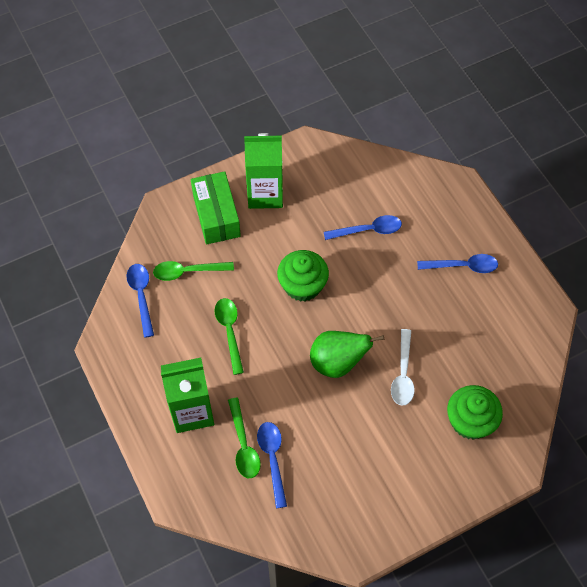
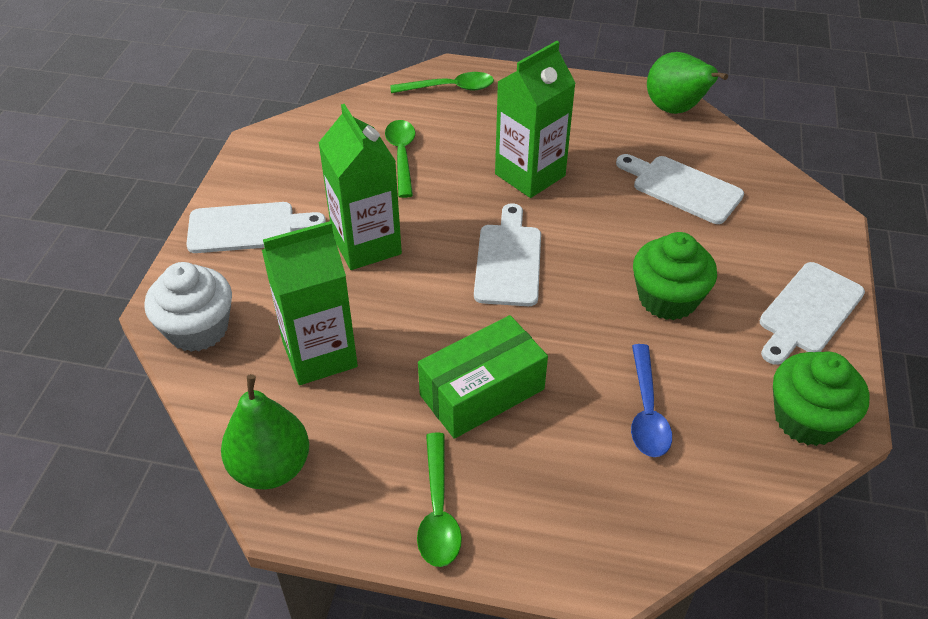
blue spoon: [127,264,154,338] [257,422,287,508] [324,215,402,240] [417,254,498,273] = 4 -> [631,344,672,457] = 1
green carton: [161,358,214,433] [244,133,283,209] = 2 -> [262,221,358,385] [318,104,402,270] [495,41,576,198] = 3
green pear: [310,331,384,378] = 1 -> [221,374,309,489] [647,52,728,114] = 2
white cupcake: none = 0 -> [144,262,232,352] = 1
white cutting board: none = 0 -> [186,202,326,253] [474,203,541,306] [616,154,744,224] [760,262,865,365] = 4
white spoon: [391,329,415,406] = 1 -> none = 0

